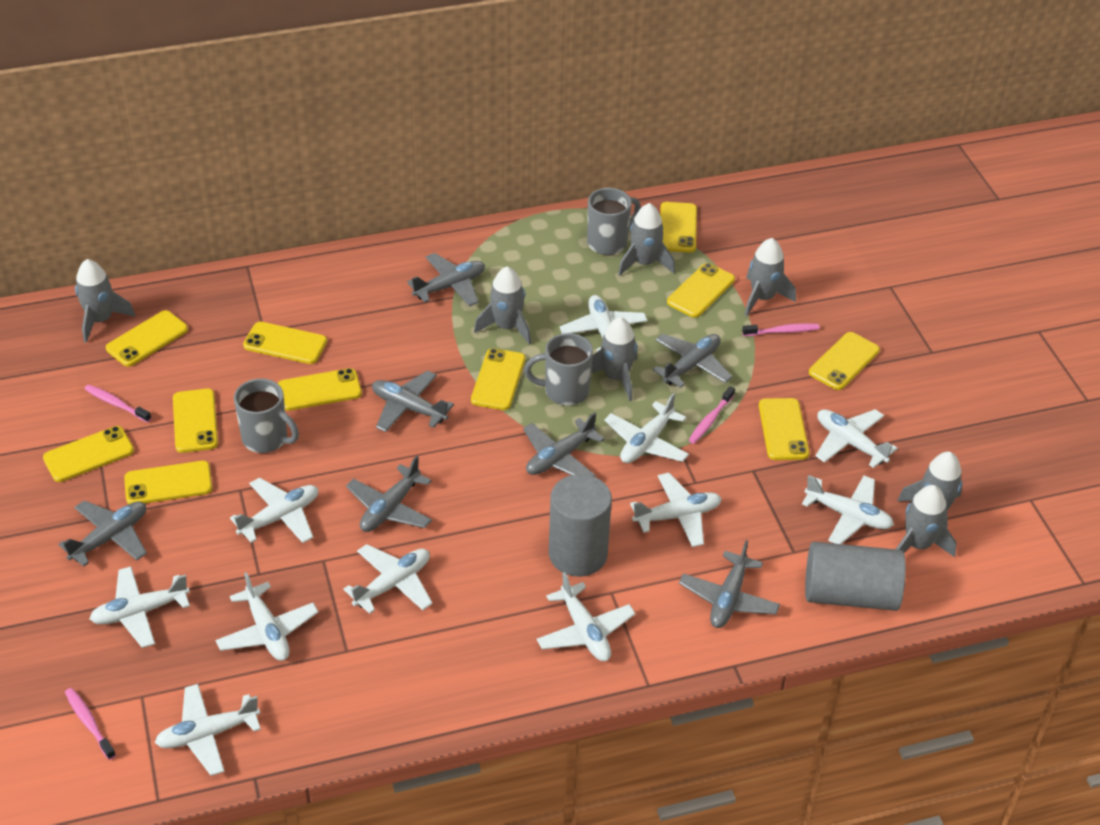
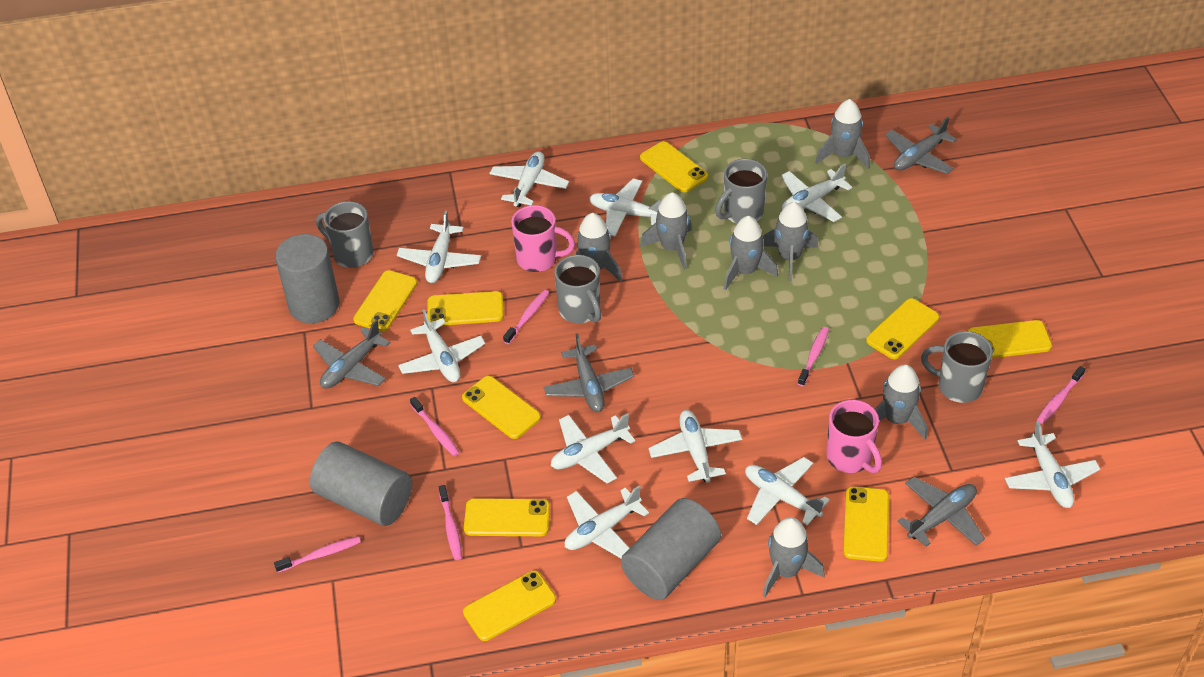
grey cylinder: [549,474,612,577] [805,542,906,611] = 2 -> [275,234,339,323] [310,442,412,526] [621,498,721,600] = 3
grey mug: [234,379,299,453] [524,333,593,406] [587,188,641,255] = 3 -> [316,201,373,268] [554,255,601,323] [715,159,767,223] [921,331,993,403] = 4
grey plane: [58,500,147,567] [346,456,432,532] [372,370,454,432] [407,253,485,307] [523,412,605,477] [653,334,733,388] [679,540,780,628] = 7 -> [313,320,390,388] [544,333,634,412] [885,117,957,174] [897,477,985,547] = 4
pink mug: none = 0 -> [511,205,575,272] [826,400,882,473] = 2
pink toothbrush: [65,688,116,760] [85,385,151,423] [689,386,735,444] [742,323,820,336] = 4 -> [274,536,361,573] [410,397,460,456] [439,485,462,560] [503,290,549,344] [798,327,829,387] [1037,366,1085,424] = 6
white plane: [90,566,190,648] [155,684,261,776] [215,572,318,661] [230,477,318,543] [343,544,433,614] [537,572,635,661] [560,295,648,352] [604,393,689,463] [630,473,722,547] [802,475,894,544] [816,409,898,468] = 11 -> [397,211,481,283] [398,309,485,382] [489,151,569,207] [551,413,635,483] [565,486,649,558] [589,179,662,236] [648,410,742,483] [745,457,830,525] [781,164,852,222] [1005,421,1100,508] = 10
yellow phone: [43,426,134,482] [106,310,188,367] [124,461,212,504] [173,389,218,453] [243,322,327,364] [278,368,362,411] [471,348,525,410] [660,202,697,253] [667,263,735,318] [759,398,809,460] [809,332,880,390] = 11 -> [353,270,417,332] [427,291,504,325] [462,376,541,439] [463,571,556,641] [464,498,550,536] [640,141,708,192] [843,487,889,562] [866,298,939,359] [968,320,1052,358] = 9

